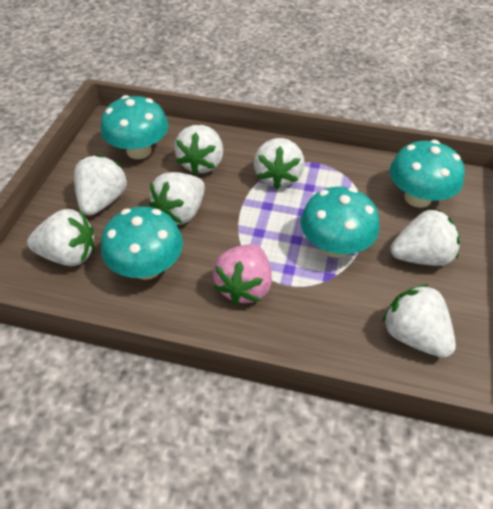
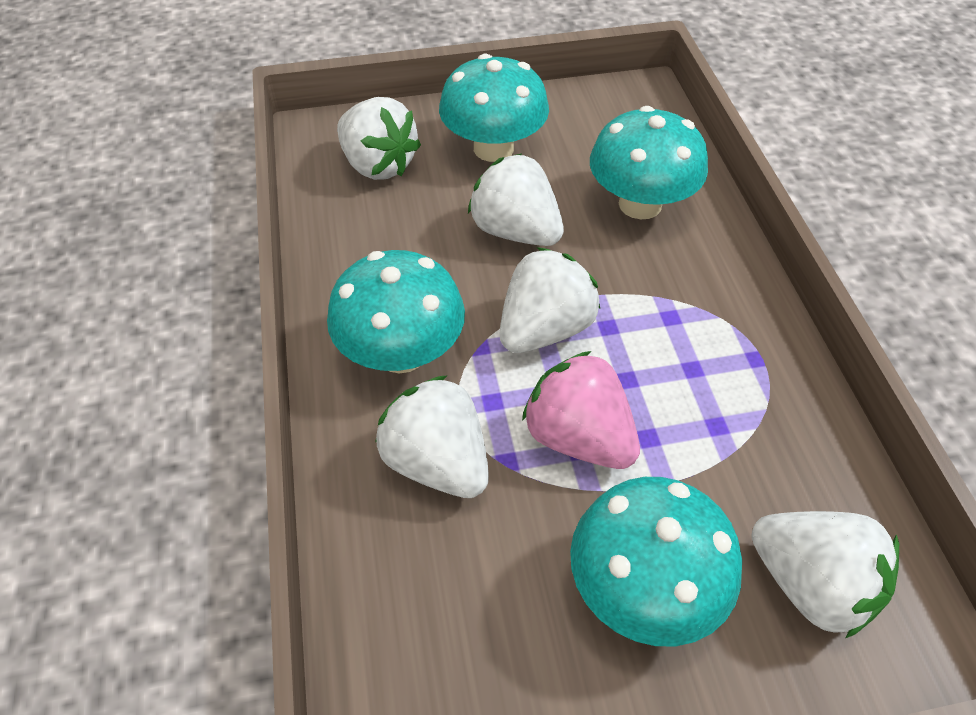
white strawberry: [27,209,94,266] [74,154,127,216] [149,172,205,225] [174,125,223,175] [254,138,305,189] [382,284,456,358] [391,209,460,266] = 7 -> [337,97,421,180] [375,375,489,498] [468,153,564,246] [500,247,600,353] [751,511,899,638] = 5

